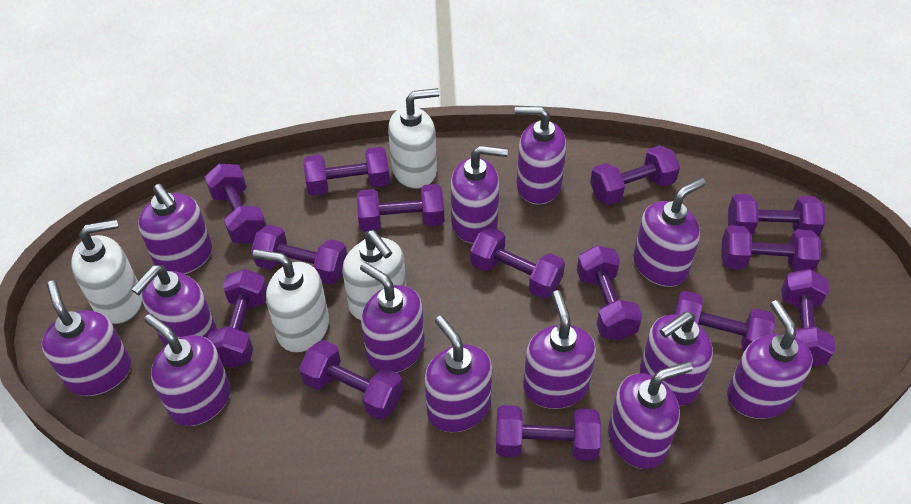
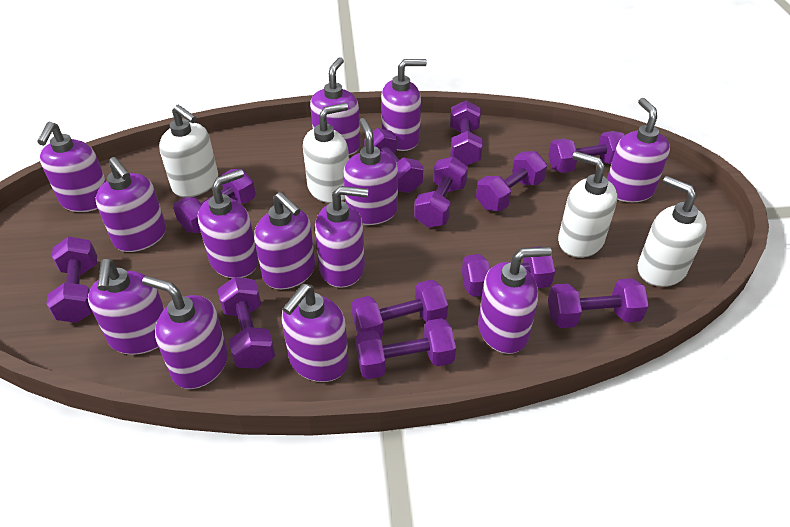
purple dumbbell: [205,164,266,243] [207,269,267,368] [251,225,347,285] [299,340,403,420] [303,147,390,196] [357,184,445,232] [470,227,565,299] [496,405,601,461] [577,245,642,340] [590,145,680,205] [674,291,775,351] [721,225,821,272] [728,194,825,236] [781,269,836,367] = 14 -> [46,236,97,323] [173,169,256,233] [217,277,275,369] [351,279,448,338] [355,318,456,379] [364,128,424,193] [414,156,468,228] [450,100,483,166] [462,246,555,297] [476,151,547,211] [548,131,625,173] [548,278,649,328] = 12

